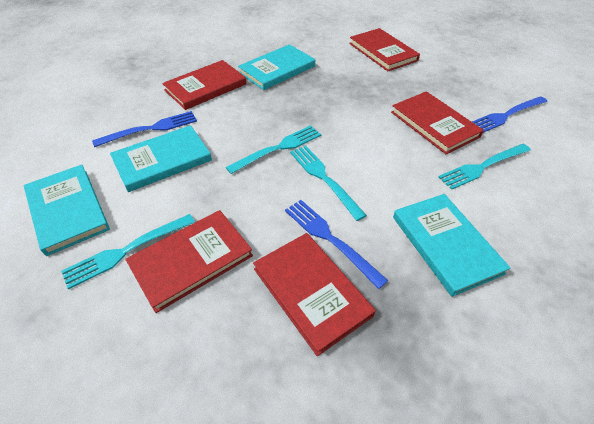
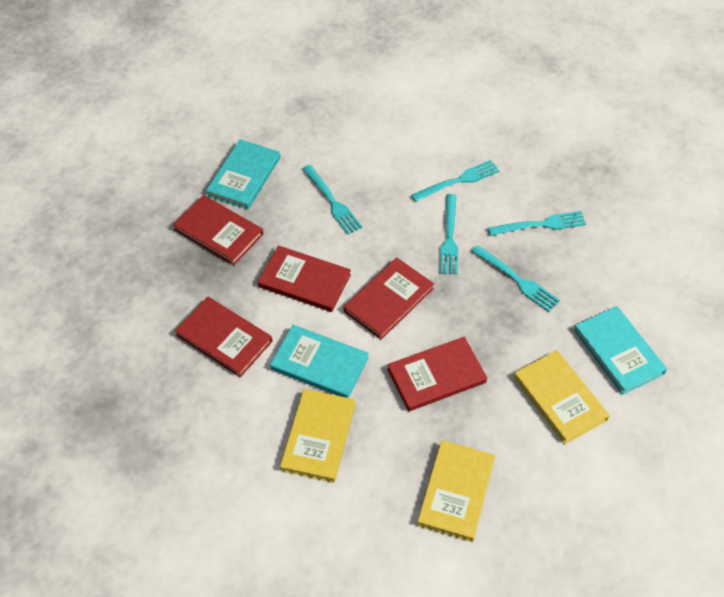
blue fork: [92,111,197,147] [285,200,389,289] [472,96,547,133] = 3 -> none = 0
turquoise book: [24,165,110,256] [110,125,212,192] [238,44,315,90] [393,194,510,297] = 4 -> [206,139,280,210] [270,325,369,398] [574,306,667,395] = 3
turquoise fork: [61,214,195,289] [226,125,321,174] [290,146,367,221] [438,144,531,190] = 4 -> [302,165,362,235] [411,160,500,202] [440,194,458,275] [472,245,560,312] [488,211,586,236] = 5
yellow book: none = 0 -> [280,389,356,483] [417,440,495,542] [514,350,610,444] = 3

